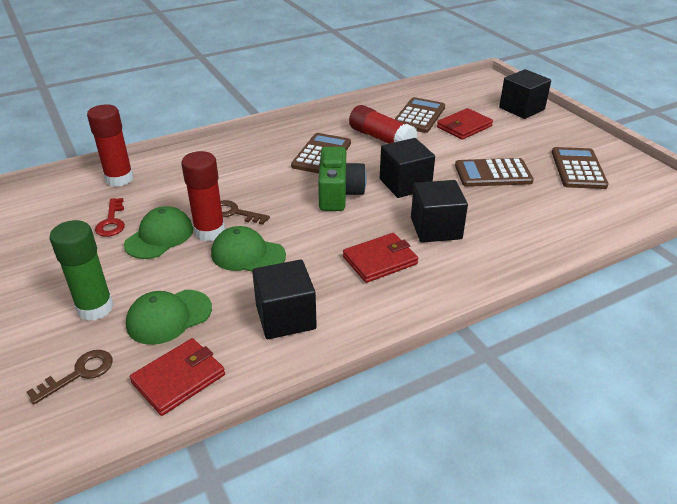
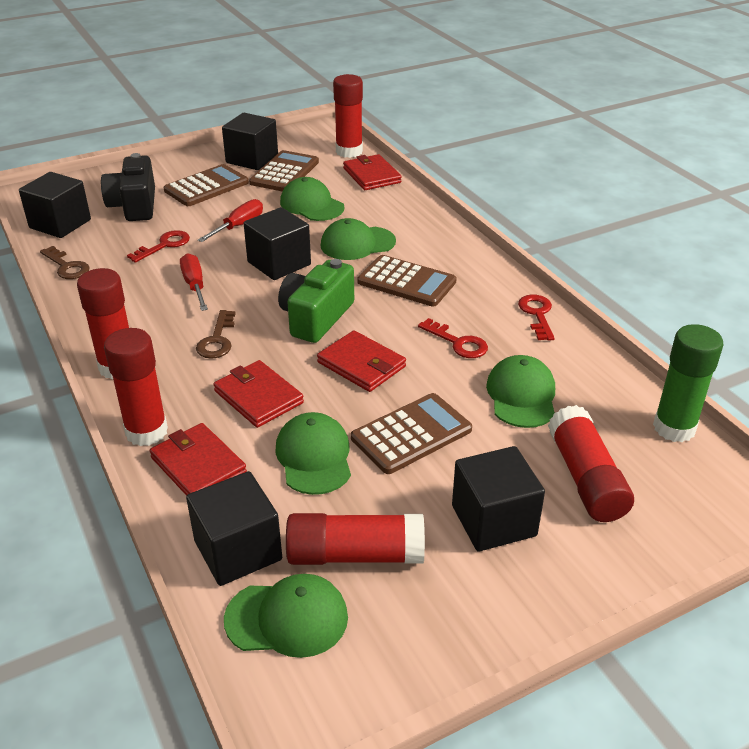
black camera: none = 0 -> [101,153,155,221] = 1
black cube: [252,260,317,339] [380,138,435,198] [411,180,468,243] [499,69,551,119] = 4 -> [19,172,91,238] [186,471,282,586] [222,113,278,170] [244,207,311,280] [452,446,545,552] = 5
green cap: [124,206,193,259] [126,290,212,345] [211,226,286,272] = 3 -> [224,574,348,658] [275,412,351,495] [280,177,345,221] [321,218,396,260] [486,355,555,428] = 5
red glue stick: [87,104,134,187] [181,151,225,241] [349,105,417,144] = 3 -> [77,268,129,379] [104,328,168,446] [286,513,425,565] [333,74,363,158] [548,405,634,522] = 5
red key: [95,198,125,237] = 1 -> [127,230,190,263] [418,318,488,358] [518,294,555,341] = 3
red screwdriver: none = 0 -> [180,253,208,311] [198,199,263,242] = 2
red wallet: [130,338,225,416] [343,233,418,283] [437,108,493,140] = 3 -> [150,423,247,496] [213,360,304,428] [317,330,406,392] [343,154,402,190] = 4

